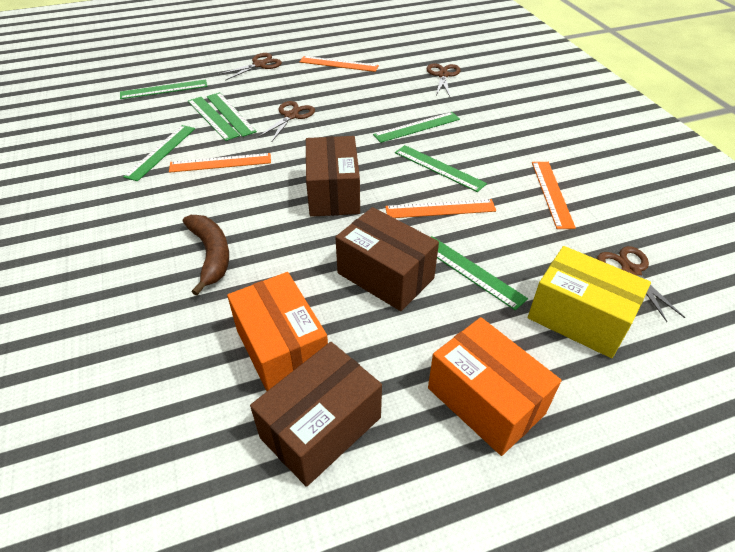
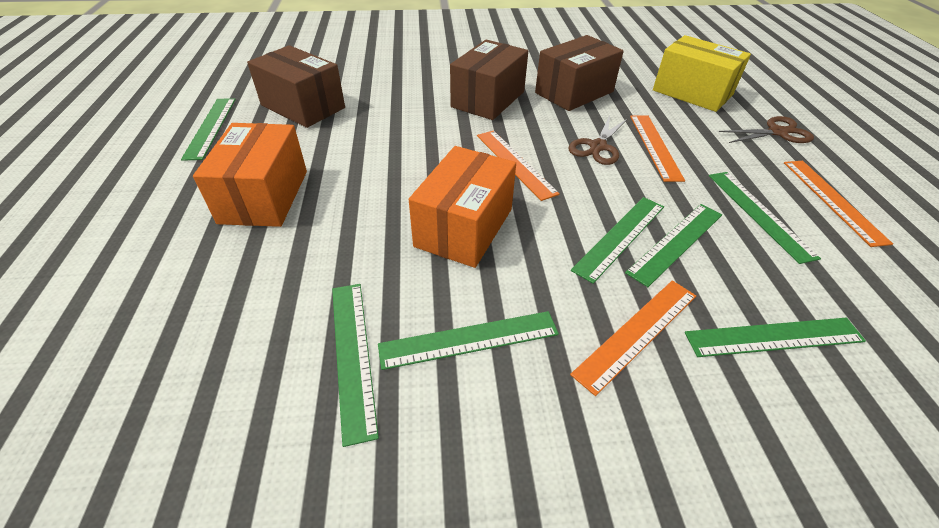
brown banana: [183,215,229,296] = 1 -> none = 0
brown scissors: [218,53,282,81] [258,101,315,141] [427,63,461,97] [597,246,685,322] = 4 -> [569,116,628,165] [719,116,814,143] = 2

